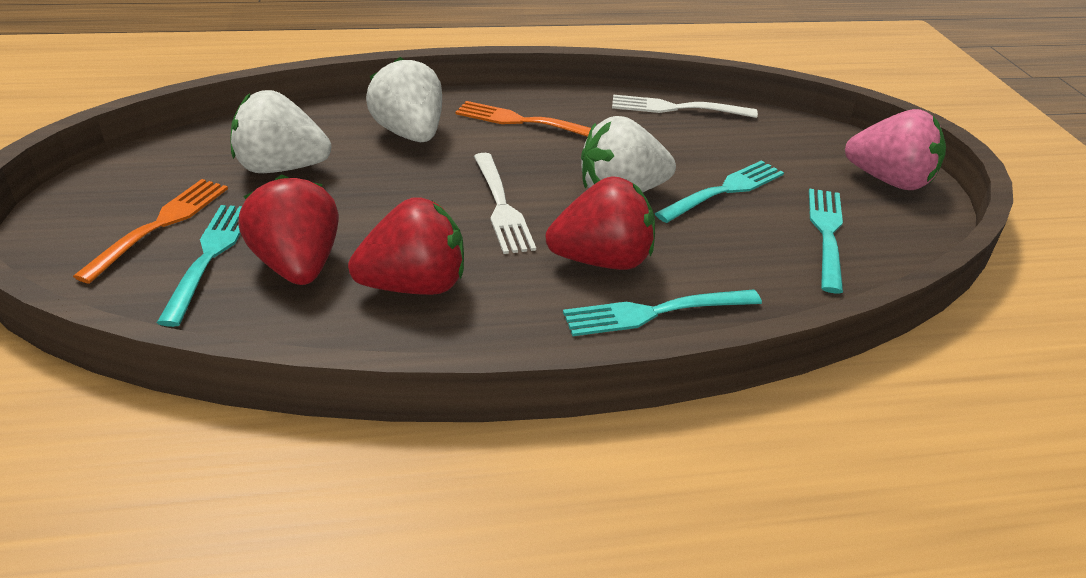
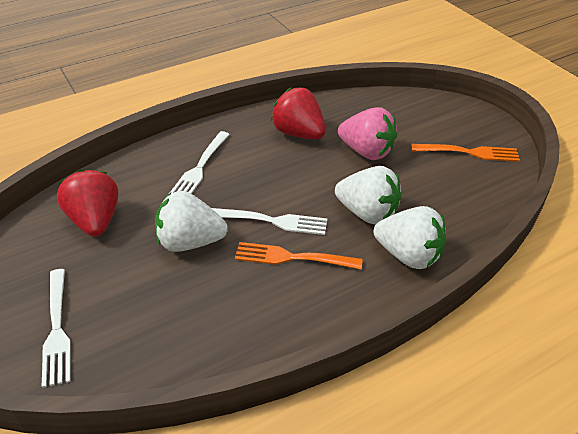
red strawberry: [238,174,339,285] [348,197,464,295] [546,176,655,270] = 3 -> [57,169,118,237] [271,88,326,139] = 2
turquoise fork: [157,205,242,327] [563,289,762,336] [654,160,784,223] [809,188,843,293] = 4 -> none = 0
white fork: [474,153,536,254] [612,95,758,118] = 2 -> [42,269,71,388] [170,131,230,194] [212,208,327,235] = 3

